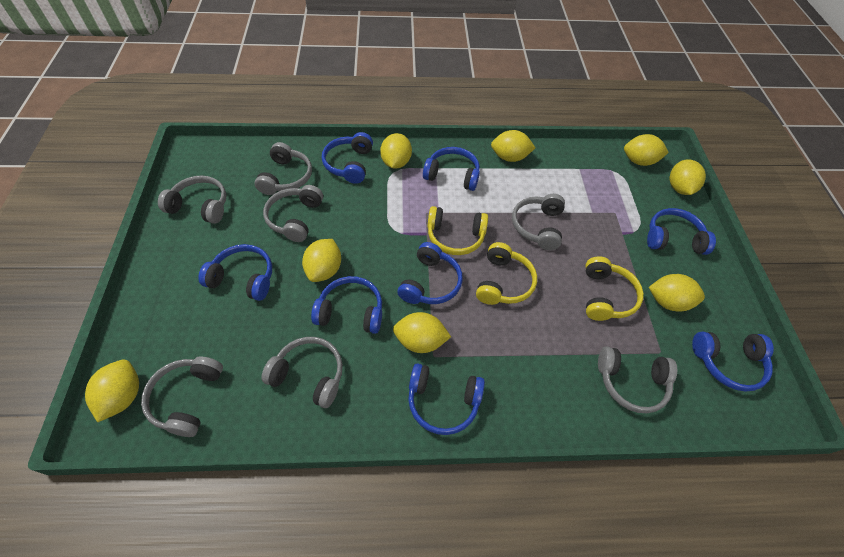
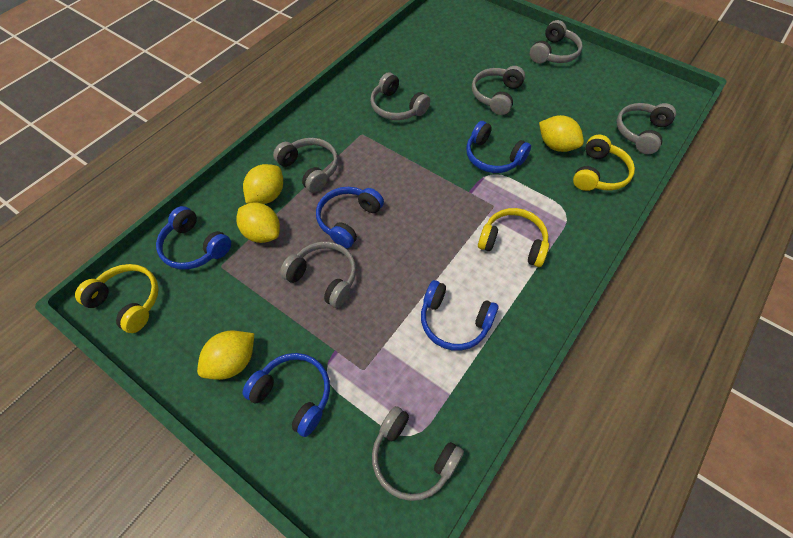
blue headphones: [198,244,272,301] [311,276,382,334] [322,132,373,184] [397,242,463,304] [408,363,485,435] [423,147,480,191] [647,208,716,255] [692,332,774,392] = 8 -> [156,206,231,269] [242,353,330,437] [316,187,384,248] [421,280,499,351] [466,121,531,173] = 5
yellow lemon: [85,360,139,422] [302,239,341,282] [380,133,412,169] [393,312,451,353] [491,130,535,162] [624,134,669,166] [649,274,705,312] [669,160,706,195] = 8 -> [197,331,254,380] [236,202,280,243] [243,164,283,204] [539,115,584,152] = 4

